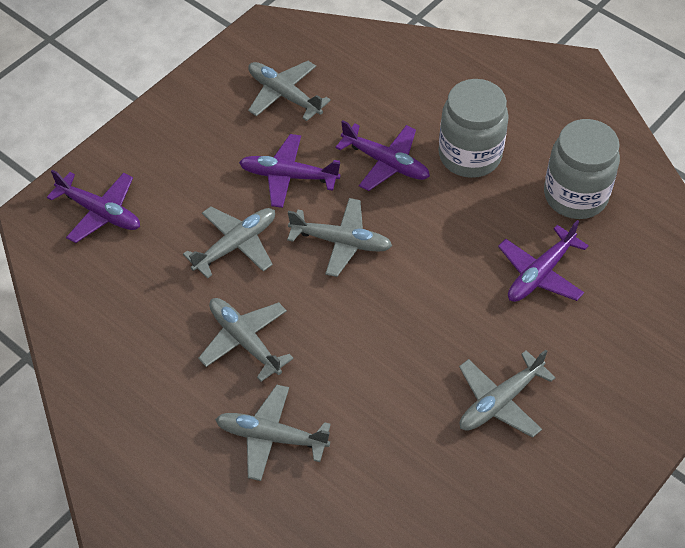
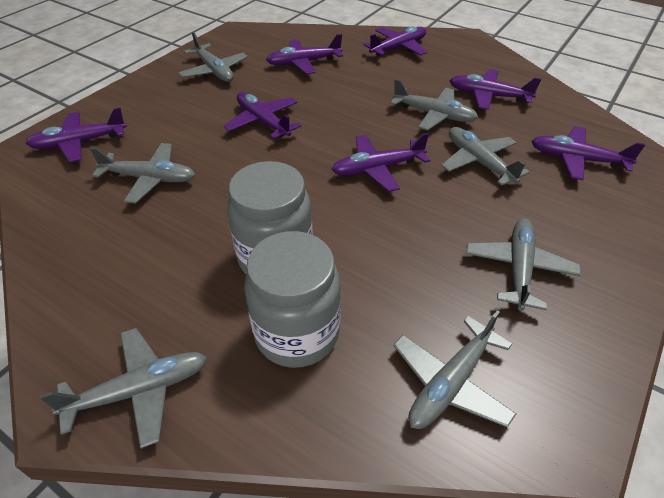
grey plane: [183,207,275,279] [198,298,294,382] [215,385,331,481] [248,61,331,121] [287,198,392,277] [459,350,556,438] = 6 -> [40,328,207,449] [90,143,195,204] [178,32,248,82] [390,79,478,131] [393,310,516,429] [441,127,530,186] [466,218,581,311] = 7
purple plane: [47,170,140,243] [239,134,341,208] [335,120,430,191] [498,220,589,302] = 4 -> [26,108,127,162] [224,92,301,139] [266,34,343,74] [332,133,430,192] [363,26,427,56] [449,69,541,110] [531,126,645,180] = 7

